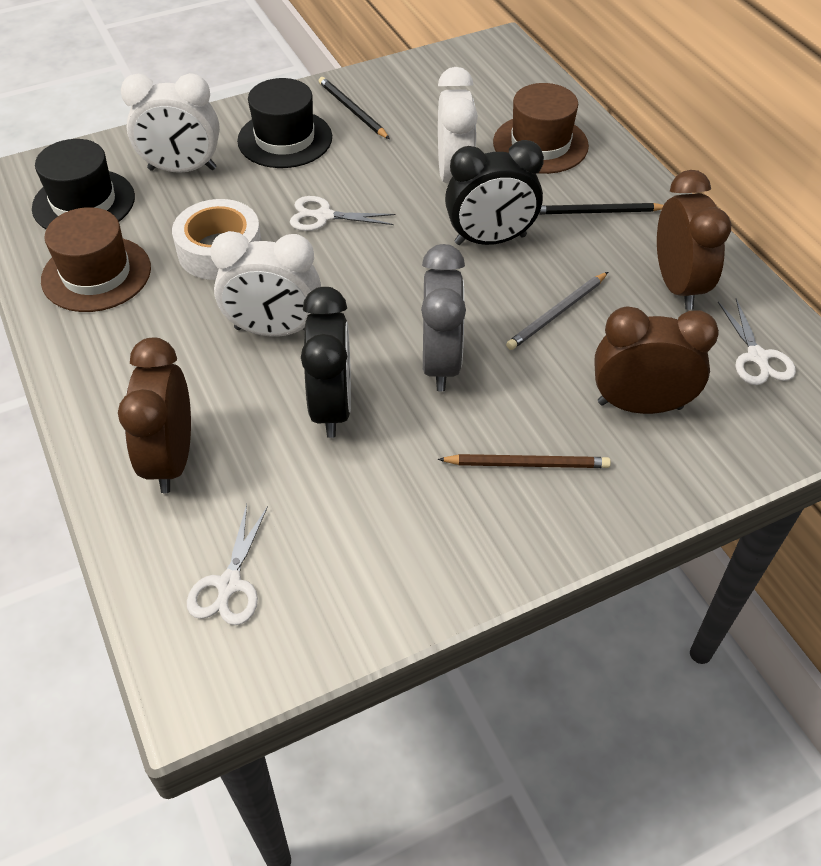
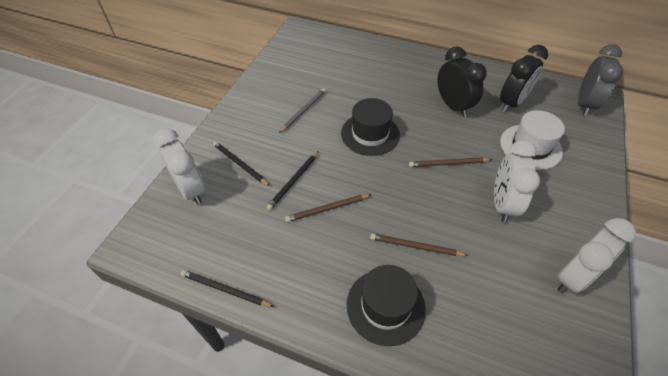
black pencil: [319,77,390,139] [539,203,664,215] = 2 -> [181,270,274,307] [213,141,270,186] [266,151,319,210] = 3
brown clock: [118,338,191,493] [594,306,719,414] [657,170,731,310] = 3 -> none = 0
brown hat: [41,207,151,312] [493,83,589,174] = 2 -> none = 0
brown pencil: [438,454,611,468] = 1 -> [285,194,372,222] [370,233,468,256] [409,157,492,167] = 3
white hat: none = 0 -> [500,110,565,170] = 1
white scissors: [187,504,268,625] [290,196,396,231] [718,299,796,385] = 3 -> none = 0
white tape: [172,199,262,280] = 1 -> none = 0

